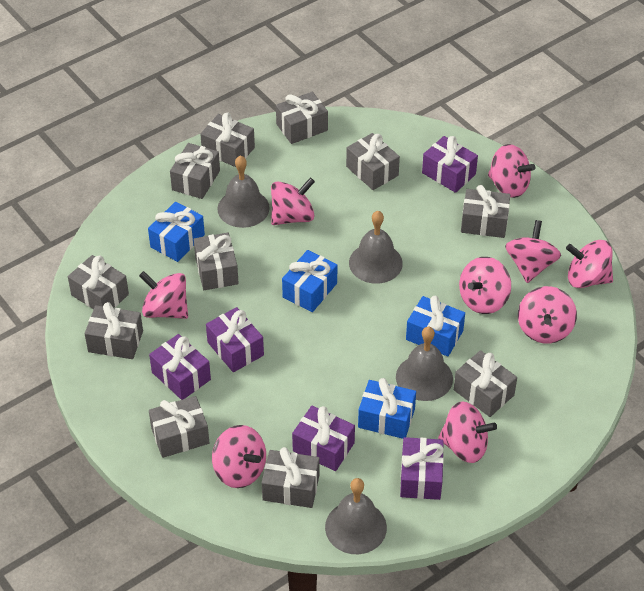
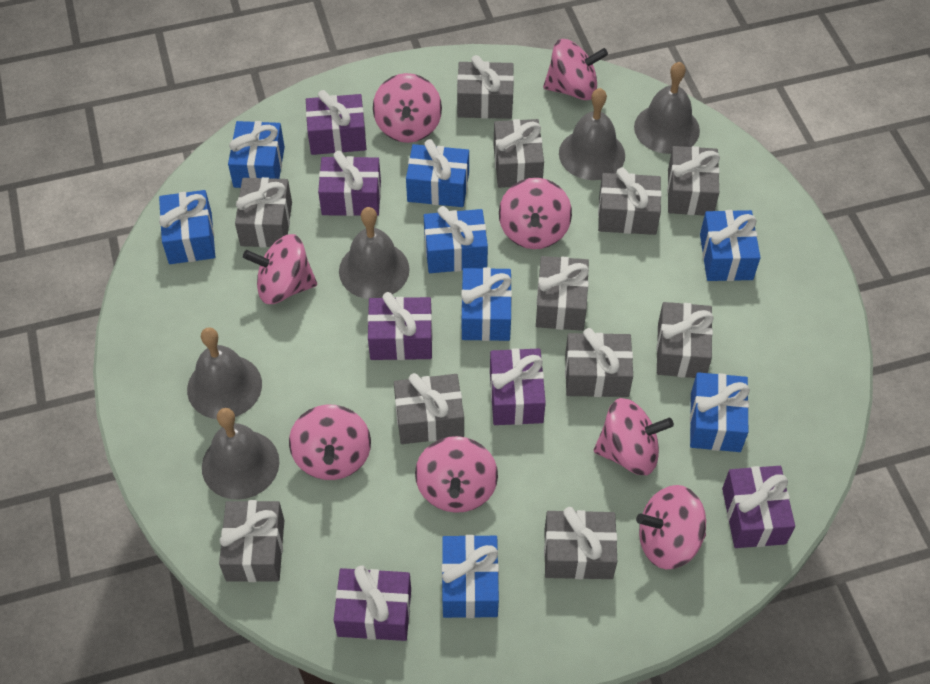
blue gift: [148,202,205,262] [282,250,337,312] [358,378,416,439] [406,296,465,356] = 4 -> [159,190,215,264] [228,121,285,188] [406,139,469,207] [424,206,488,273] [442,535,499,618] [461,268,512,341] [690,372,750,452] [700,210,761,281] = 8
grey bell: [217,155,270,228] [325,478,387,554] [349,211,403,284] [396,327,453,401] = 4 -> [187,327,262,419] [202,408,279,500] [339,207,410,299] [559,88,625,180] [634,62,700,154] = 5
pink spinning top: [139,271,188,319] [212,425,266,488] [271,178,315,225] [438,401,497,463] [459,257,511,314] [488,144,535,198] [505,220,561,283] [518,286,577,344] [566,240,613,288] = 9 -> [243,234,317,304] [289,404,371,480] [373,73,442,143] [415,436,498,513] [499,178,572,249] [543,39,608,100] [594,398,674,475] [636,485,706,569] = 8
purple gift: [149,334,211,400] [206,307,264,372] [292,406,355,471] [400,437,444,500] [422,136,478,193] = 5 -> [306,90,366,155] [318,151,381,216] [334,565,411,641] [368,292,433,360] [490,348,546,425] [722,466,795,548] = 6

